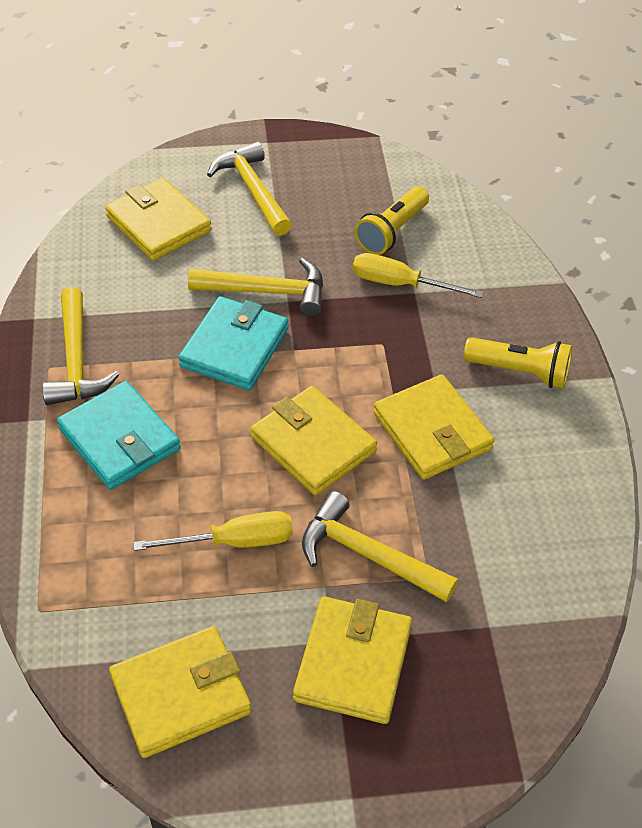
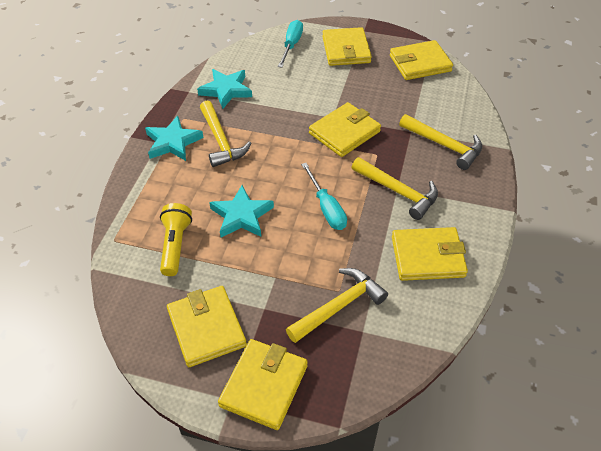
turquoise screwdriver: none = 0 -> [278,20,303,68] [301,163,347,230] = 2
turquoise star: none = 0 -> [145,116,203,161] [197,69,252,109] [209,185,274,237] = 3
turquoise wallet: [57,381,181,490] [178,296,288,390] = 2 -> none = 0
yellow flashlight: [355,186,429,255] [464,337,572,388] = 2 -> [160,203,192,276] = 1
yellow screwdriver: [133,511,293,551] [353,253,483,298] = 2 -> none = 0
yellow wallet: [105,178,212,261] [109,626,251,758] [251,386,377,495] [293,596,412,724] [373,374,495,480] = 5 -> [167,286,247,367] [218,339,308,430] [309,102,381,157] [322,27,372,66] [390,40,453,80] [392,227,468,281] = 6

